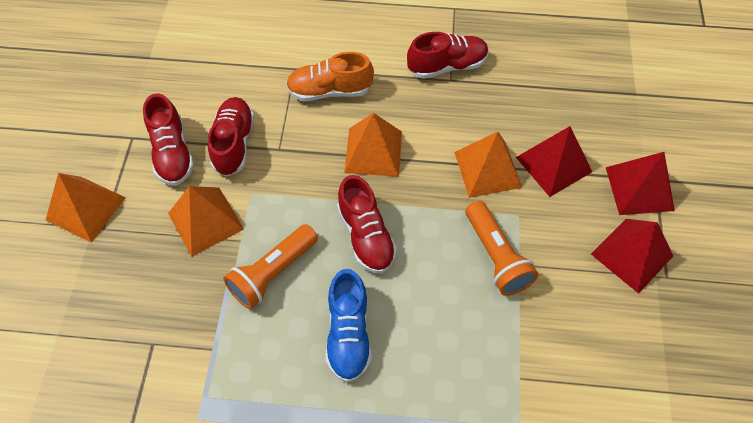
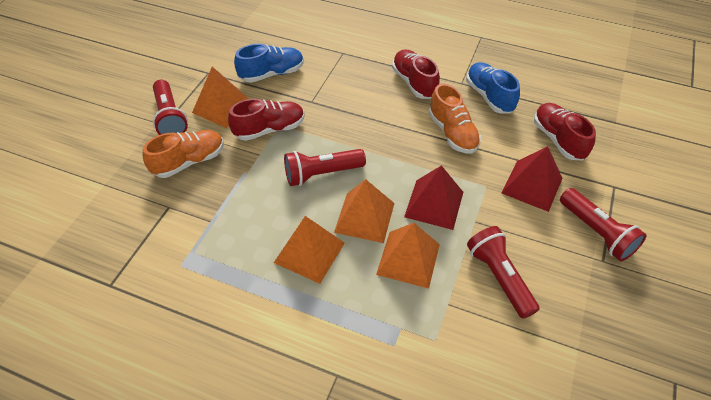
blue shoe: [326,269,372,383] = 1 -> [234,44,304,83] [466,62,520,113] = 2
orange flashlight: [223,224,318,309] [466,201,538,296] = 2 -> none = 0
orange shoe: [286,52,374,101] = 1 -> [143,130,224,178] [429,83,481,153] = 2
red flashlight: none = 0 -> [153,80,188,135] [284,149,366,186] [467,226,540,319] [560,188,647,261] = 4
red pyramid: [516,126,592,197] [591,219,673,294] [606,152,675,215] = 3 -> [404,165,463,230] [502,146,563,212] = 2
red shoe: [143,93,194,186] [208,97,255,176] [337,175,397,273] [407,32,489,79] = 4 -> [228,99,305,141] [392,49,440,99] [534,103,596,160] = 3

